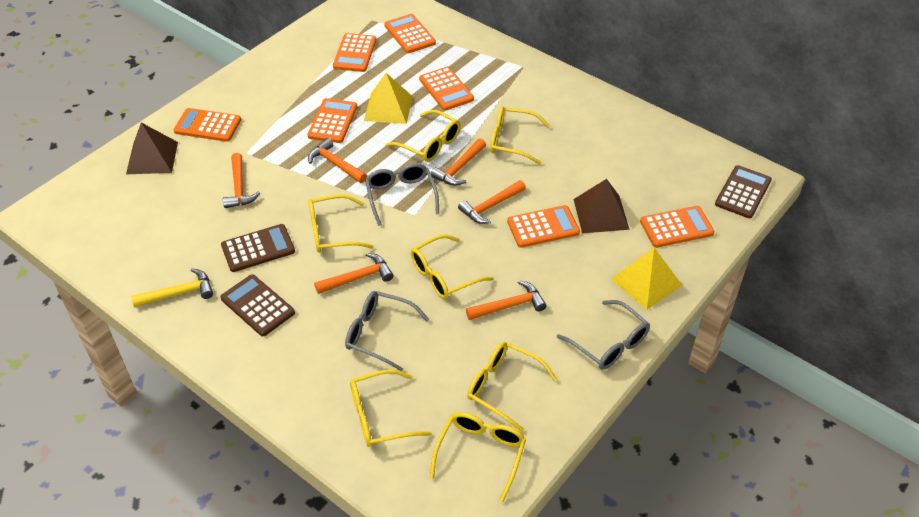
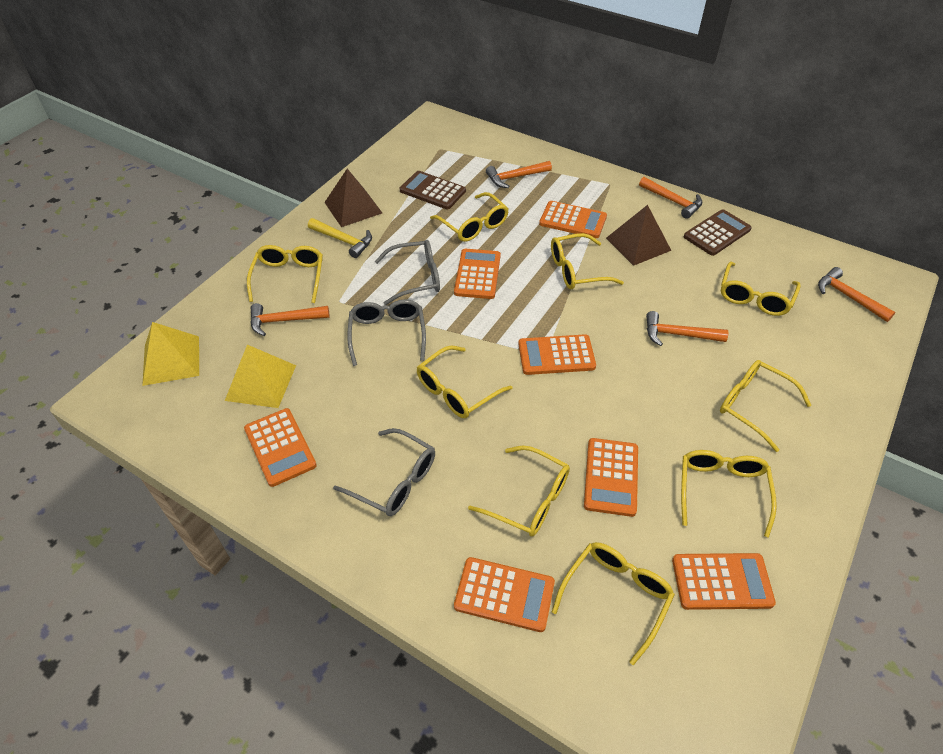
brown calculator: [220,274,295,336] [221,224,295,272] [715,165,772,218] = 3 -> [400,171,466,209] [684,209,752,256] = 2
orange hammer: [223,153,260,208] [308,138,367,183] [314,253,394,294] [430,138,486,186] [458,180,526,224] [466,280,547,320] = 6 -> [250,303,330,336] [486,161,552,188] [639,177,702,219] [646,311,728,346] [818,267,895,322] = 5
yellow glasses: [308,194,374,253] [350,369,432,447] [386,110,461,162] [411,234,494,299] [430,412,526,502] [467,342,557,432] [490,106,550,165] = 7 -> [247,245,323,303] [417,346,512,418] [430,192,509,242] [468,446,570,536] [551,233,624,289] [552,542,675,665] [681,450,777,538] [720,360,811,452] [721,262,801,316] = 9

